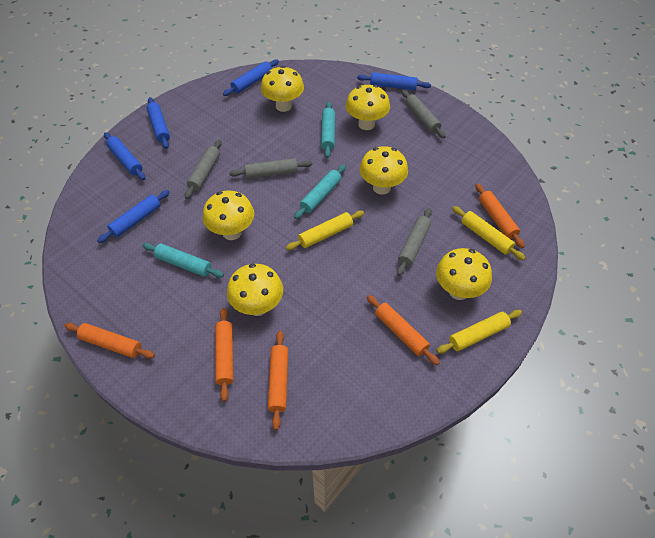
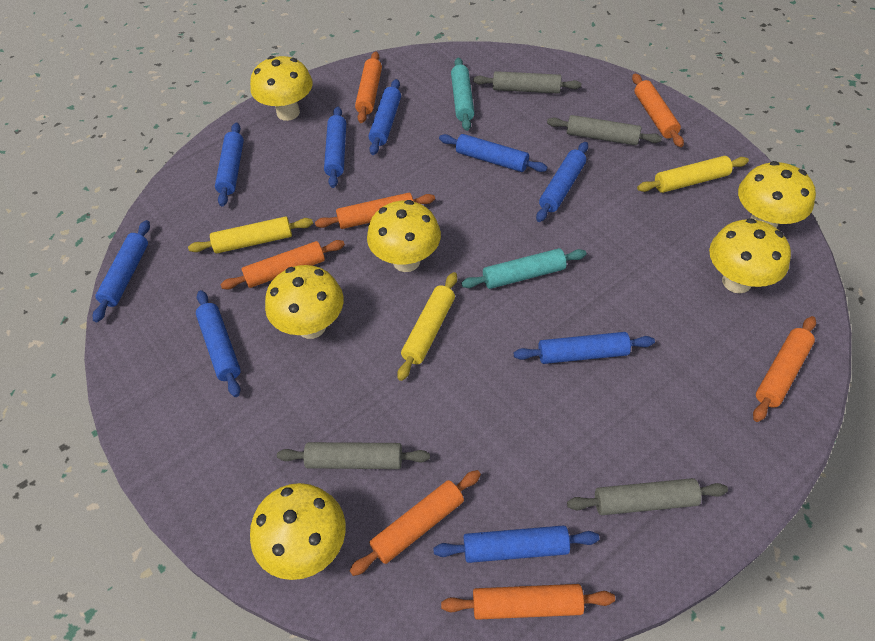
blue rolling pin: [97,190,170,243] [104,132,146,180] [147,97,170,149] [223,59,279,96] [357,72,431,90] = 5 -> [93,220,150,322] [196,290,241,397] [215,123,244,206] [324,107,346,188] [369,79,401,155] [433,525,599,563] [439,134,548,172] [514,332,655,364] [536,142,588,222] = 9
orange rolling pin: [64,323,155,359] [215,308,233,402] [268,331,288,430] [367,295,440,365] [475,183,525,248] = 5 -> [220,240,345,289] [315,193,435,229] [350,470,481,576] [355,52,382,123] [441,584,615,620] [632,73,684,147] [753,316,816,422] = 7
turquoise rolling pin: [142,243,224,278] [294,164,346,219] [321,102,335,158] = 3 -> [451,58,475,131] [461,248,586,289] = 2

